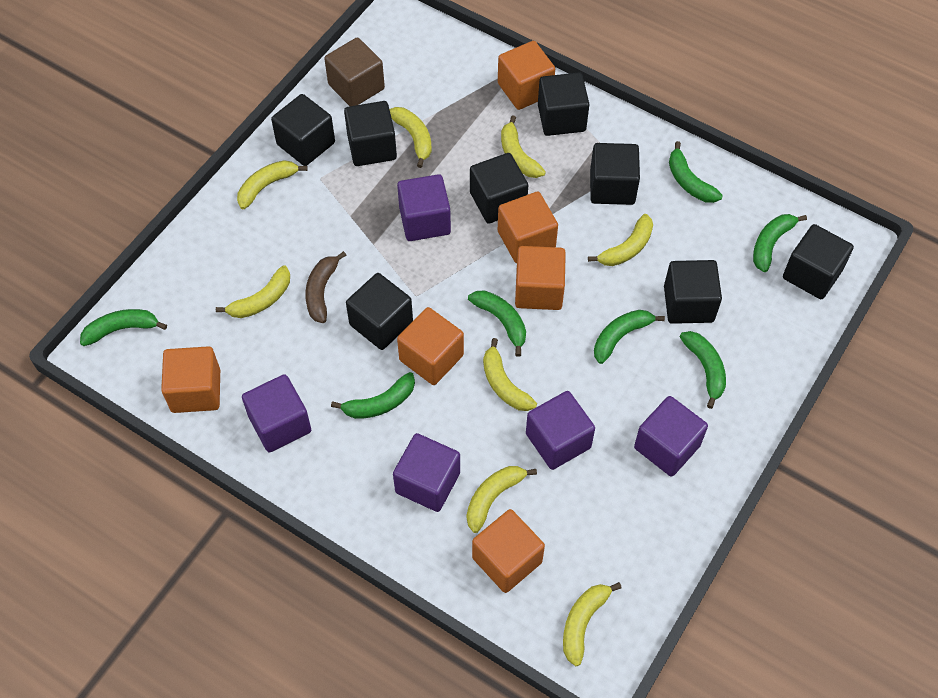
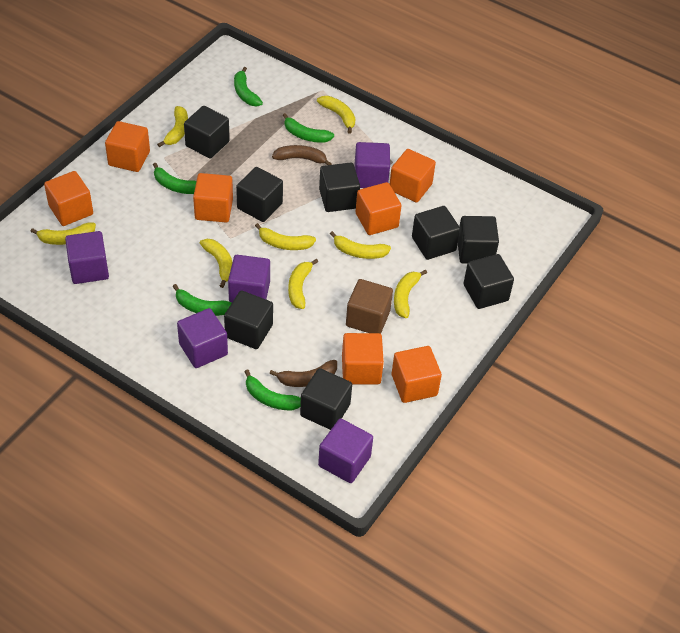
brown banana: [305,251,346,323] = 1 -> [270,360,337,387] [272,145,332,165] = 2
green banana: [80,309,167,346] [331,372,415,419] [468,290,526,357] [594,310,665,364] [669,141,723,203] [680,331,726,409] [753,214,807,272] = 7 -> [153,163,196,194] [173,284,232,316] [234,67,263,106] [244,369,301,410] [283,113,334,143] = 5
orange cube: [161,346,220,413] [397,307,464,385] [472,509,545,593] [498,41,555,110] [498,192,558,263] [515,246,566,310] = 6 -> [44,171,93,226] [105,121,150,172] [193,173,233,222] [342,333,384,384] [356,182,401,235] [390,149,436,203] [392,346,442,403] = 7

